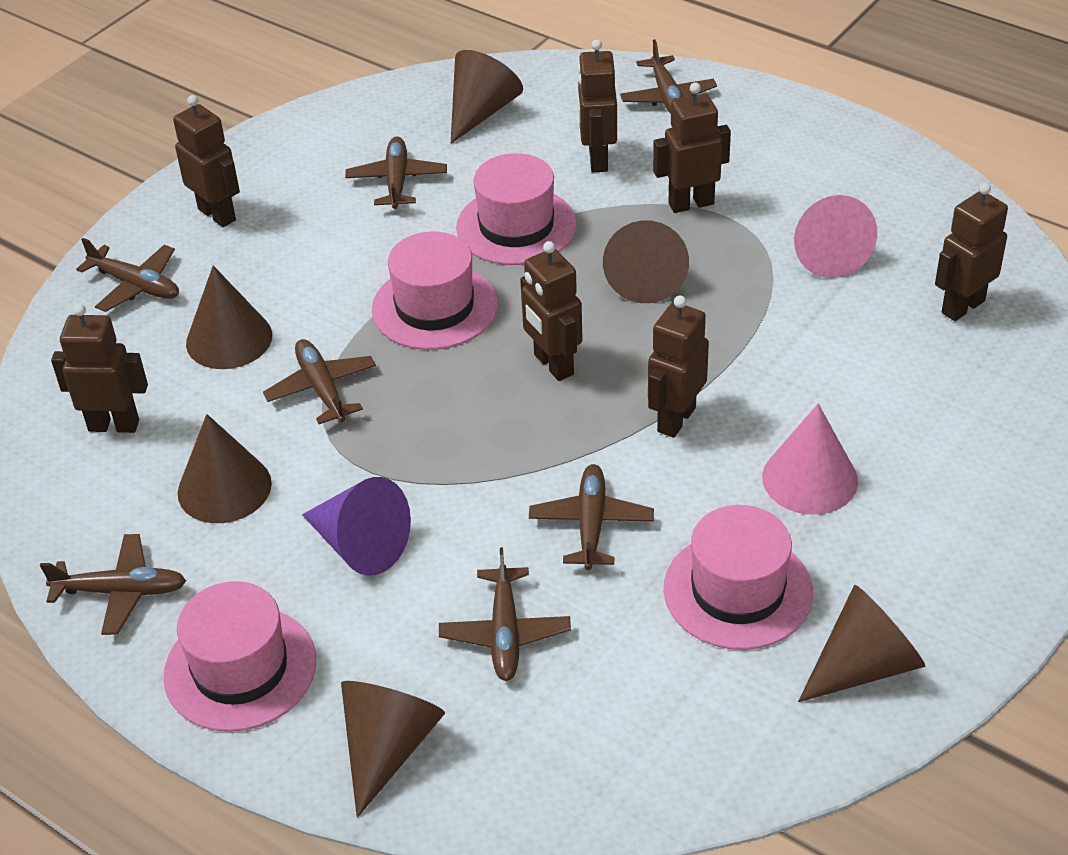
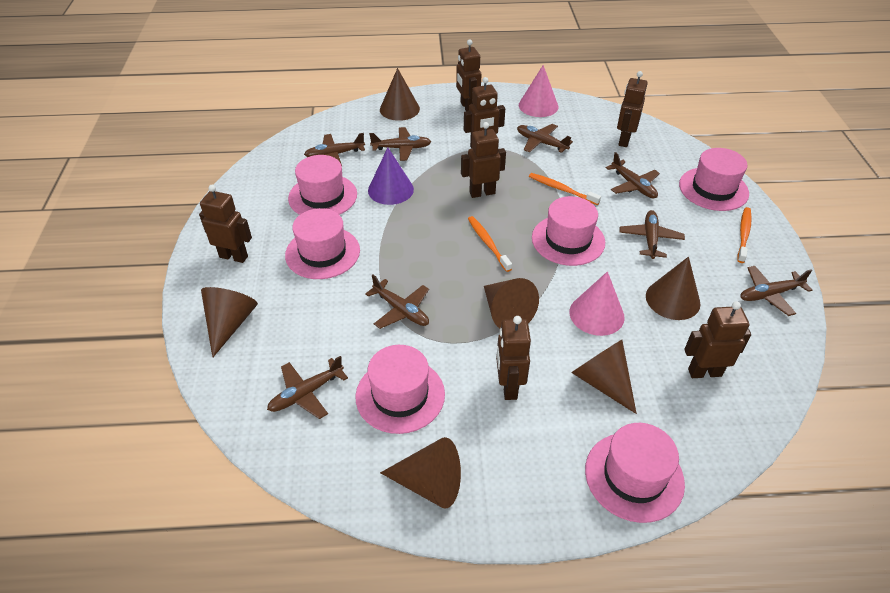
brown plane: [40,534,186,635] [76,238,179,312] [263,339,376,424] [345,136,447,209] [439,547,571,681] [529,464,654,570] [620,39,717,114] = 7 -> [267,356,348,419] [304,133,365,166] [365,275,429,329] [369,127,431,161] [517,124,573,153] [606,152,660,199] [620,210,685,259] [740,266,812,316] = 8
orange toothbrush: none = 0 -> [468,216,512,272] [529,173,601,205] [738,207,752,263] = 3
pink hat: [163,581,316,732] [372,232,498,350] [456,153,577,265] [664,505,813,650] = 4 -> [285,208,360,279] [288,155,357,215] [355,345,445,434] [532,196,605,266] [585,423,685,523] [679,148,749,211] = 6

